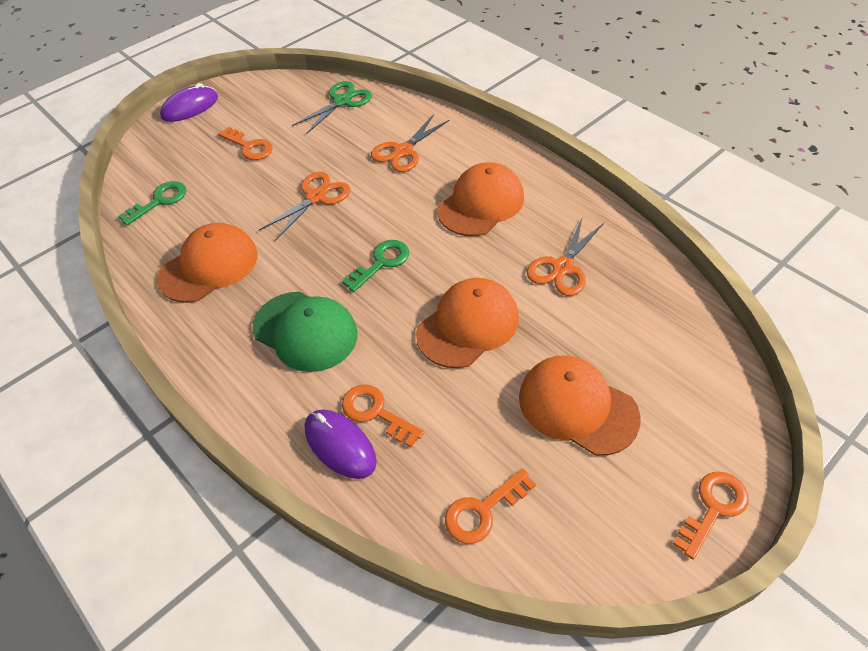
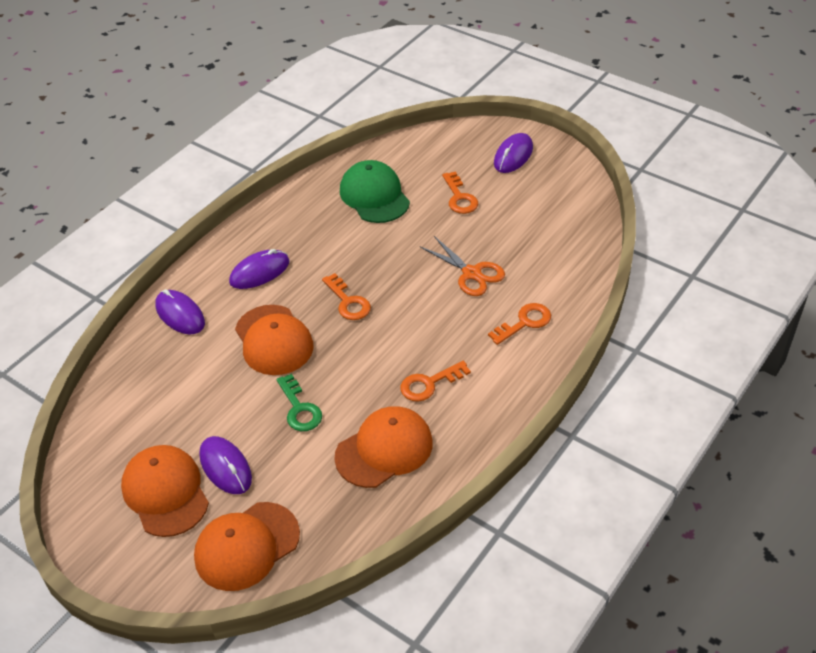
green key: [118,181,186,225] [342,240,409,292] = 2 -> [277,374,322,431] = 1
green scissors: [292,81,372,134] = 1 -> none = 0
orange scissors: [259,172,350,241] [371,114,449,172] [527,216,604,296] = 3 -> [420,236,505,296] = 1
purple mouse: [160,83,218,122] [305,410,377,479] = 2 -> [155,289,205,334] [199,436,252,494] [229,249,290,289] [494,133,533,173] = 4

